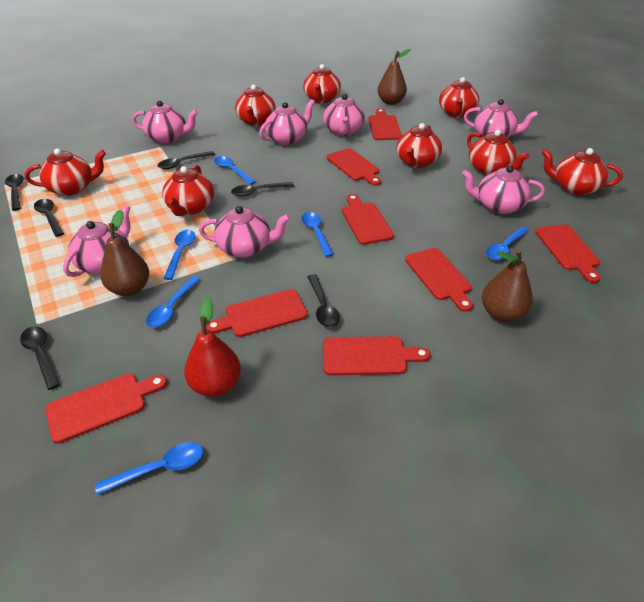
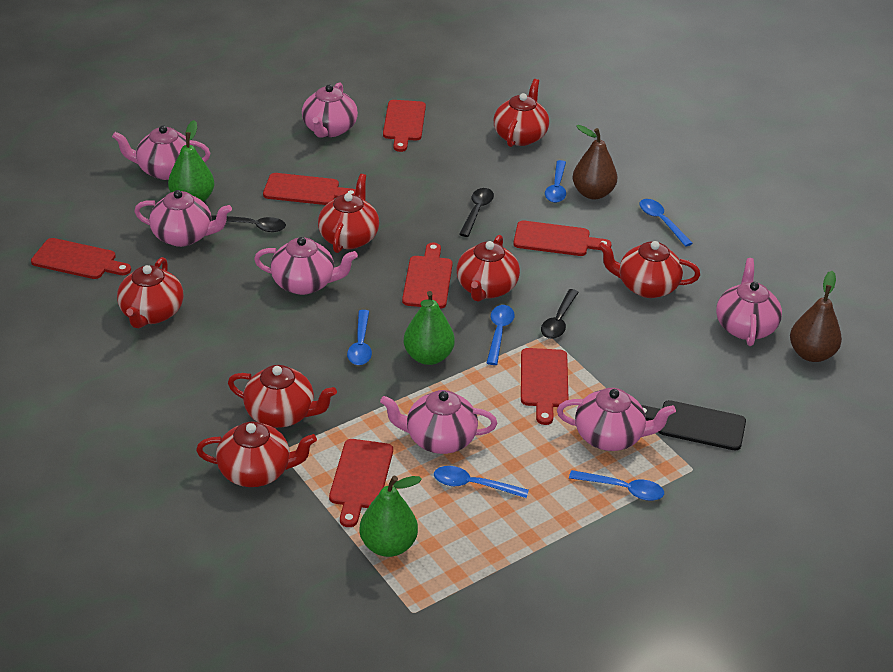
black cutting board: none = 0 -> [641,400,746,450] = 1
black spoon: [5,174,24,211] [20,326,60,390] [34,199,64,237] [157,151,215,169] [231,182,294,196] [308,274,340,327] = 6 -> [211,215,286,232] [459,188,494,237] [541,289,579,339] = 3
brown pear: [100,210,149,296] [377,49,411,105] [482,249,533,322] = 3 -> [573,125,617,199] [790,271,842,362] = 2
green pear: none = 0 -> [168,120,214,202] [359,475,422,557] [404,291,455,365] = 3
red cutting board: [46,373,167,444] [206,289,308,337] [323,336,430,375] [327,148,381,186] [342,194,394,245] [368,108,402,140] [405,248,473,312] [535,224,600,283] = 8 -> [31,238,131,279] [263,173,356,205] [329,439,393,527] [383,100,426,152] [402,243,453,309] [513,221,612,256] [521,348,569,425] = 7
red pear: [184,298,241,397] = 1 -> none = 0
red teapot: [25,149,106,196] [162,165,214,216] [235,85,275,126] [303,64,341,103] [396,123,442,168] [439,77,479,118] [467,130,529,175] [542,148,623,195] = 8 -> [117,257,184,328] [196,421,317,487] [228,365,337,428] [318,174,379,253] [456,235,520,302] [494,79,549,147] [598,241,700,298] = 7

